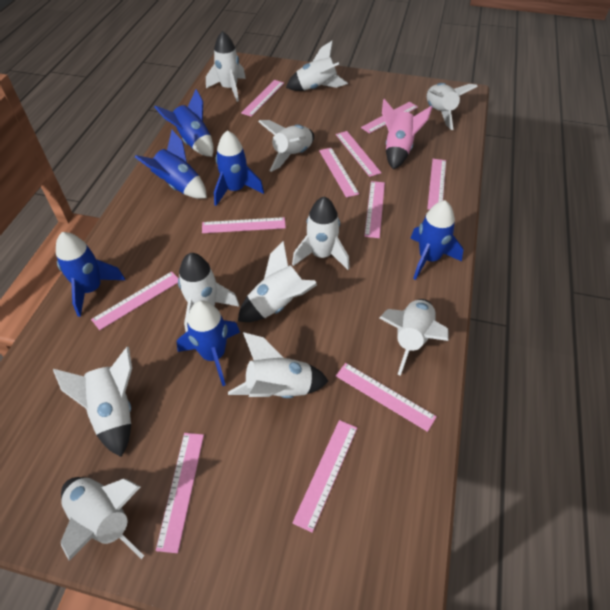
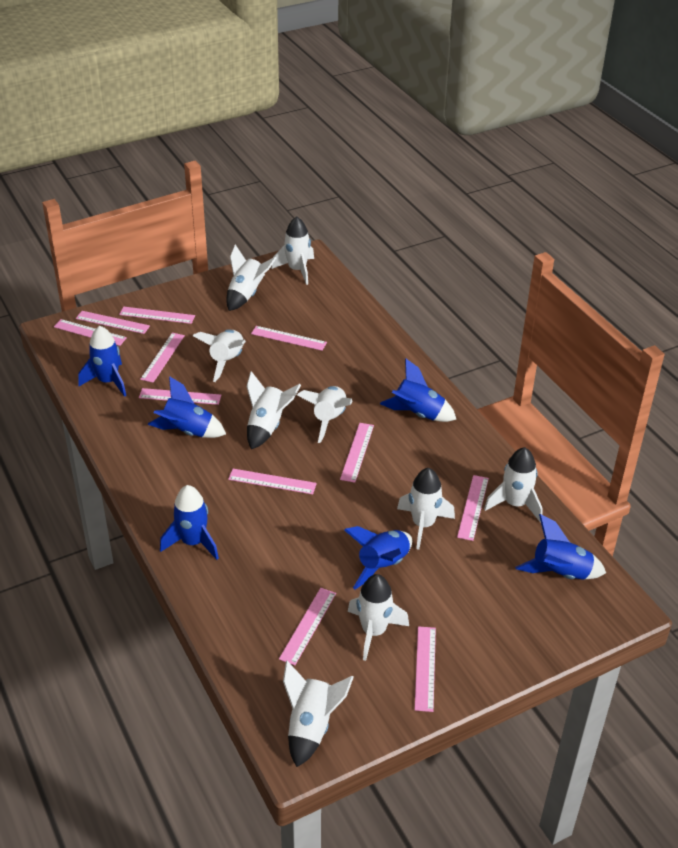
pink rocket: [382,99,432,170] = 1 -> none = 0
white rocket: [53,347,132,457] [61,477,144,561] [178,253,239,332] [206,31,246,102] [228,332,328,398] [238,241,317,322] [258,120,314,172] [286,41,348,91] [292,197,350,270] [379,299,449,376] [427,83,478,130] = 11 -> [193,329,246,382] [226,245,276,311] [247,371,301,449] [271,217,314,285] [283,661,354,767] [297,386,352,443] [348,574,409,661] [397,468,455,550] [484,447,543,522] = 9

